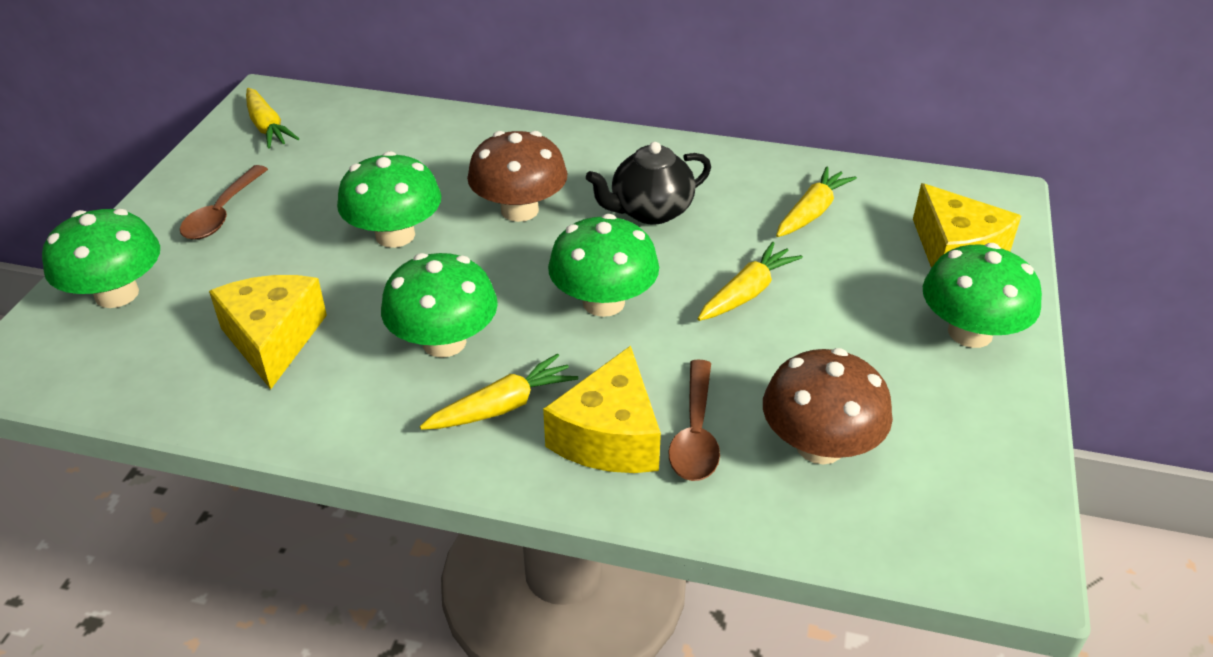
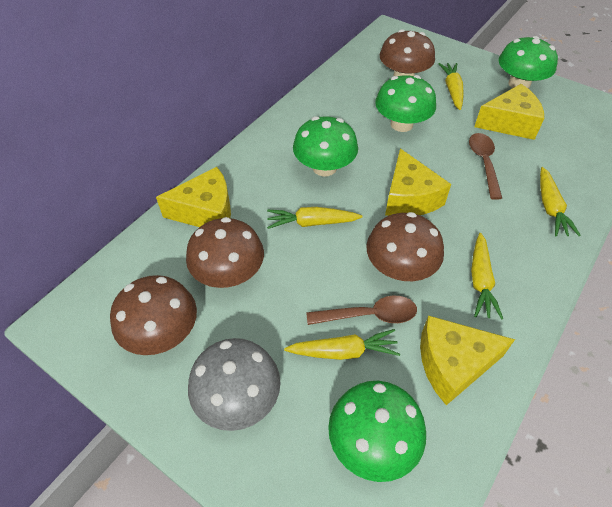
black teapot: [586,142,711,225] = 1 -> none = 0
brown mushroom: [467,131,567,222] [763,348,893,464] = 2 -> [110,275,197,355] [186,217,264,288] [366,212,444,281] [380,29,435,76] = 4
green mushroom: [42,209,160,308] [337,151,441,248] [381,253,498,358] [548,214,659,317] [923,243,1042,348] = 5 -> [293,116,358,176] [328,381,426,482] [375,75,436,132] [498,36,558,89] = 4
grey mushroom: none = 0 -> [188,338,281,431] = 1
yellow carrot: [246,88,299,149] [420,353,578,430] [698,242,803,321] [776,166,857,237] = 4 -> [267,207,362,229] [284,329,400,360] [439,63,464,110] [471,233,503,320] [540,167,581,236] = 5
yellow cheese: [209,275,327,389] [543,346,661,473] [913,183,1021,268] = 3 -> [156,167,231,227] [385,148,451,216] [420,315,515,405] [474,84,544,140] = 4

